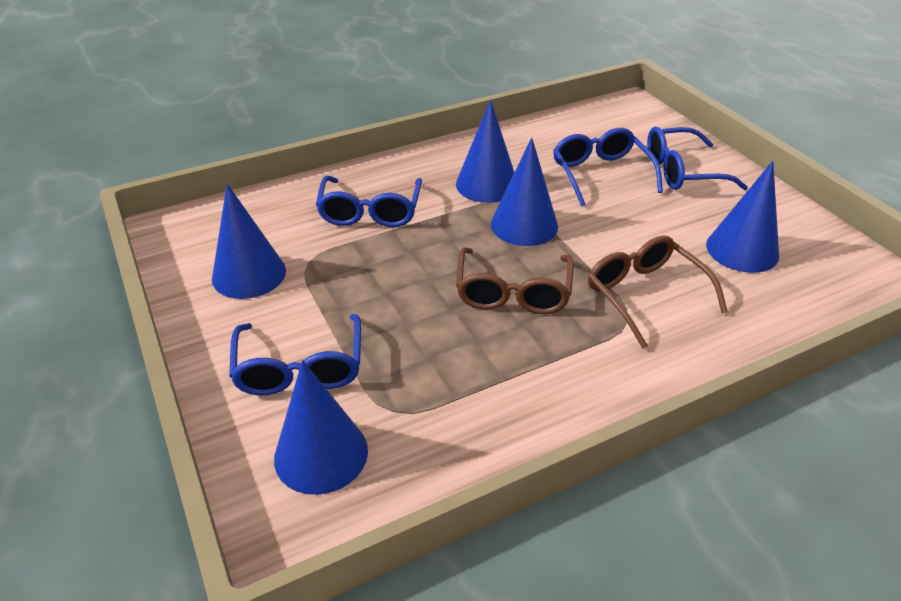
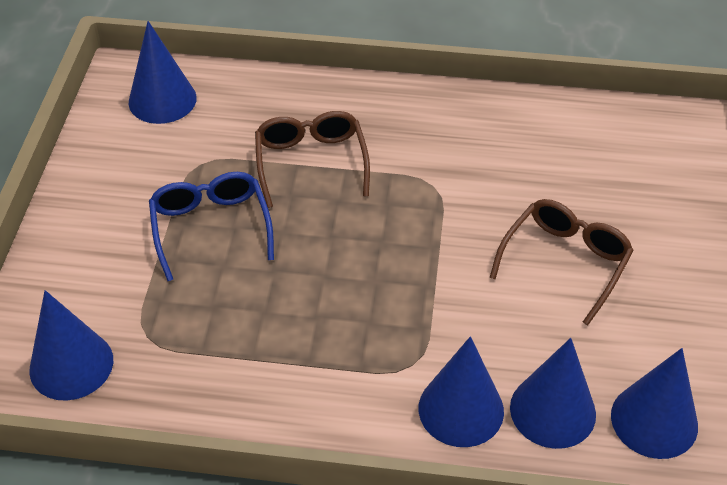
blue glasses: [229,314,361,395] [316,176,422,227] [553,128,663,207] [647,127,748,190] = 4 -> [149,172,274,281] = 1

